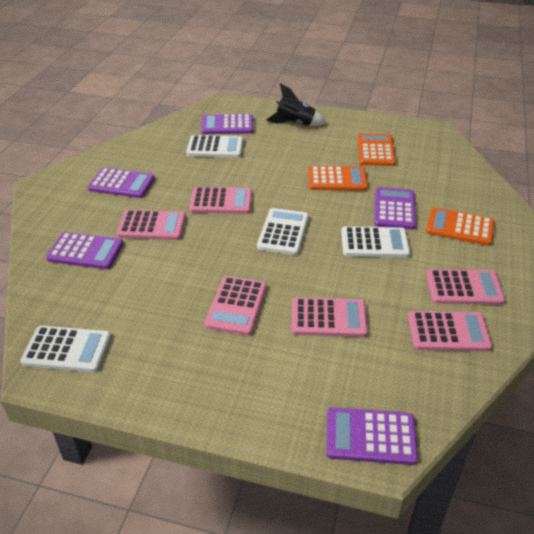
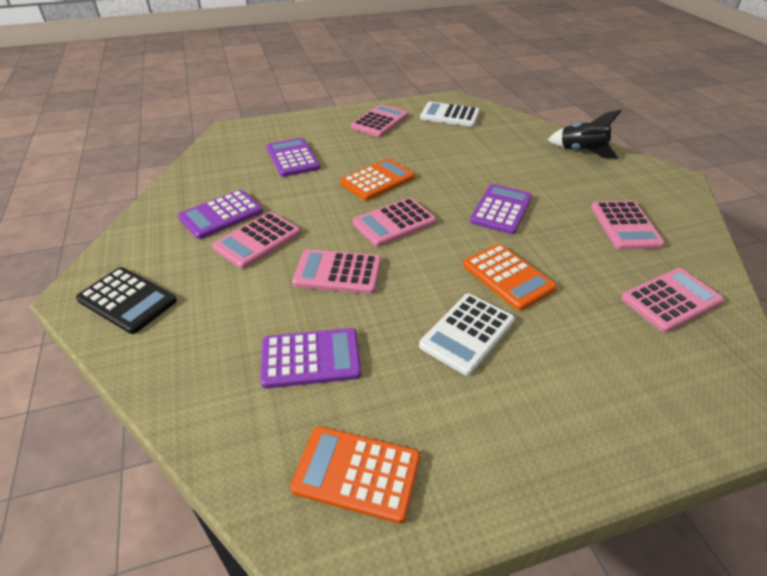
black calculator: none = 0 -> [76,267,177,334] = 1
purple calculator: [46,232,124,269] [88,167,155,198] [201,114,253,134] [326,407,418,465] [374,187,416,229] = 5 -> [178,190,263,239] [260,328,361,389] [267,138,320,177] [470,184,532,234] = 4
white calculator: [20,326,111,372] [186,135,243,158] [257,208,309,255] [341,226,410,258] = 4 -> [419,294,515,376] [420,102,480,127] = 2

